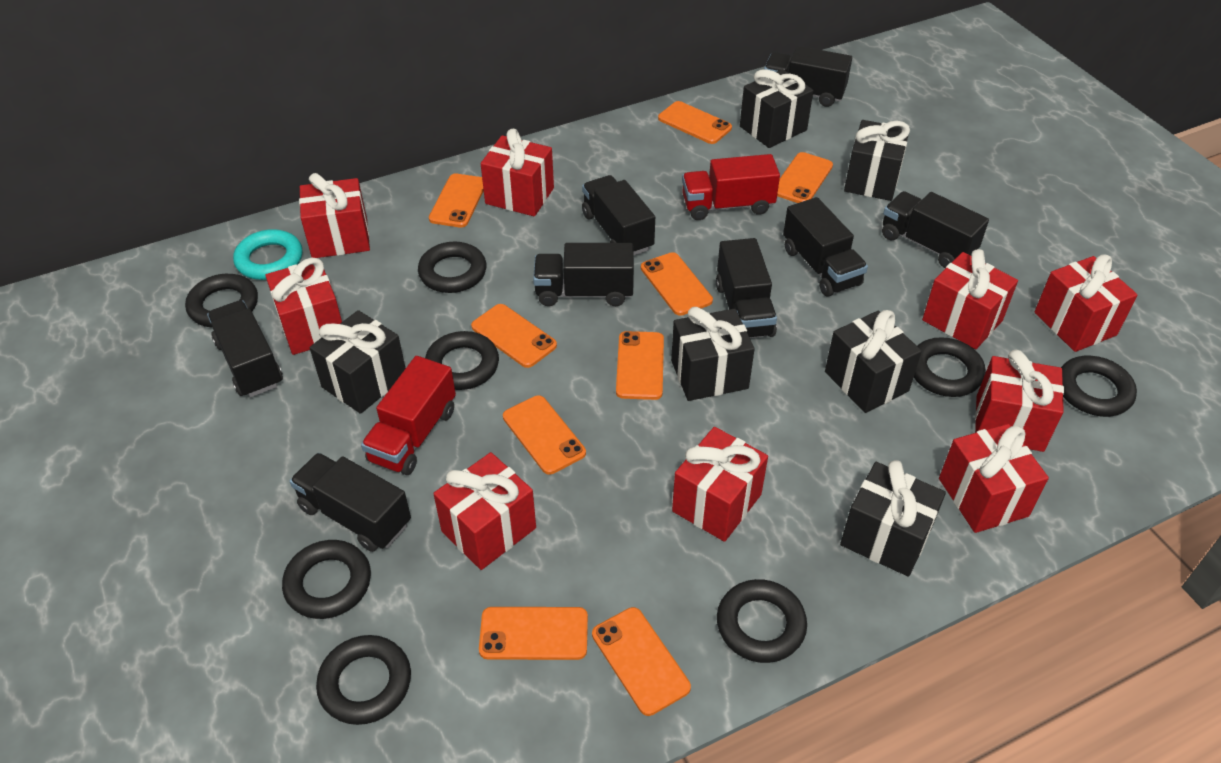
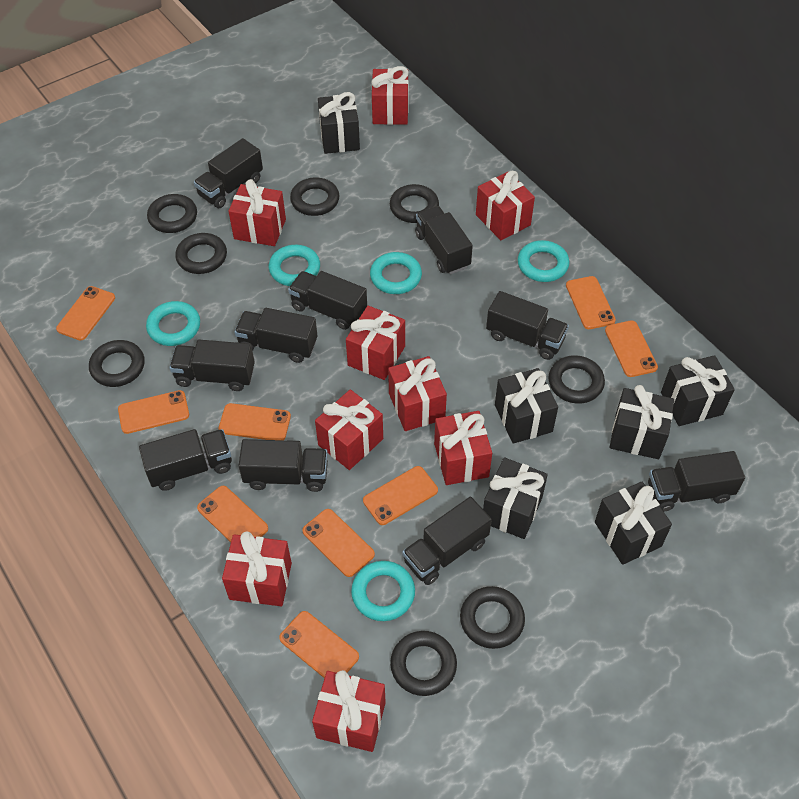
black truck: [207,300,283,397] [290,453,411,552] [533,243,634,306] [582,175,655,255] [716,238,777,338] [764,46,852,107] [783,197,868,297] [882,191,989,268] = 8 -> [139,429,232,491] [169,340,255,391] [194,138,263,208] [234,308,317,363] [238,439,328,492] [288,271,367,330] [402,497,492,585] [415,206,473,274] [486,291,569,360] [648,451,745,512] = 10
red truck: [361,356,456,475] [682,154,780,220] = 2 -> none = 0
turquoise ring: [233,229,302,280] = 1 -> [146,301,200,346] [269,245,320,286] [351,561,415,621] [370,252,422,294] [518,240,569,282] = 5

